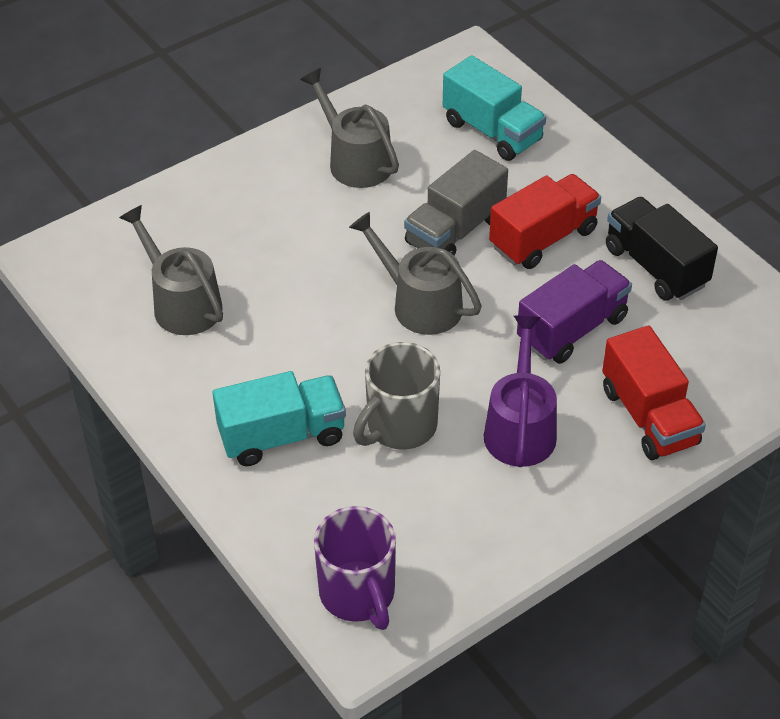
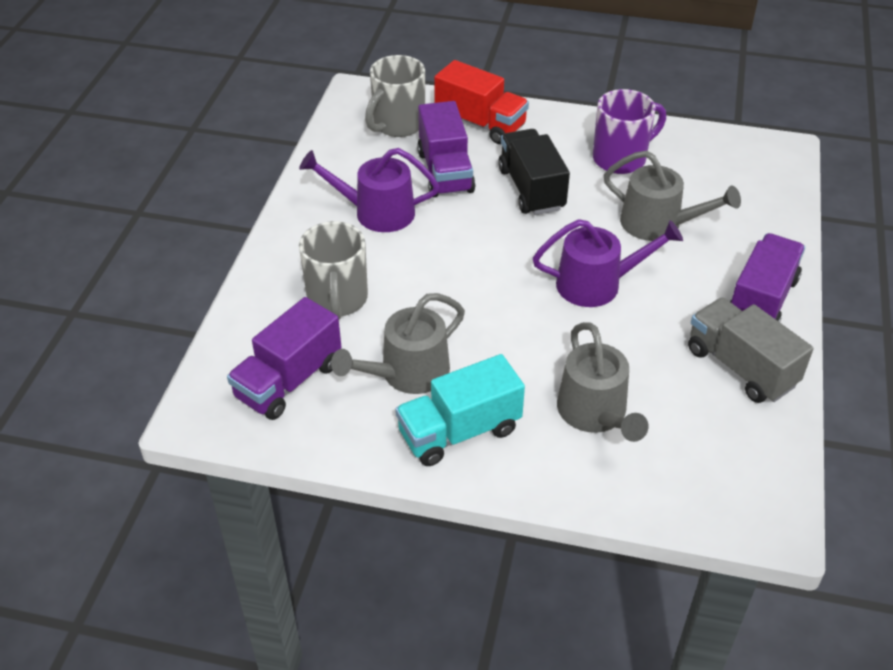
grey mug: [353,342,440,450] = 1 -> [299,221,368,319] [365,55,425,137] = 2
purple truck: [517,260,632,364] = 1 -> [227,297,342,420] [417,101,475,197] [730,233,805,322] = 3
purple watering can: [484,316,557,467] = 1 -> [299,148,439,232] [533,219,683,307] = 2
red truck: [489,174,601,269] [602,325,706,460] = 2 -> [434,60,529,144] = 1
turquoise truck: [213,371,346,466] [443,55,546,161] = 2 -> [395,354,525,466] = 1

